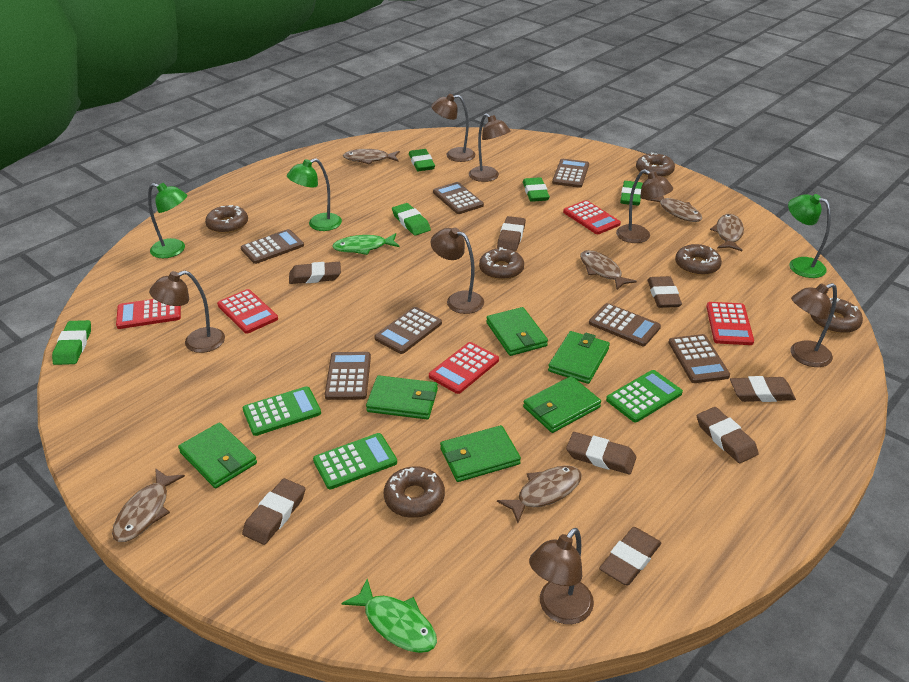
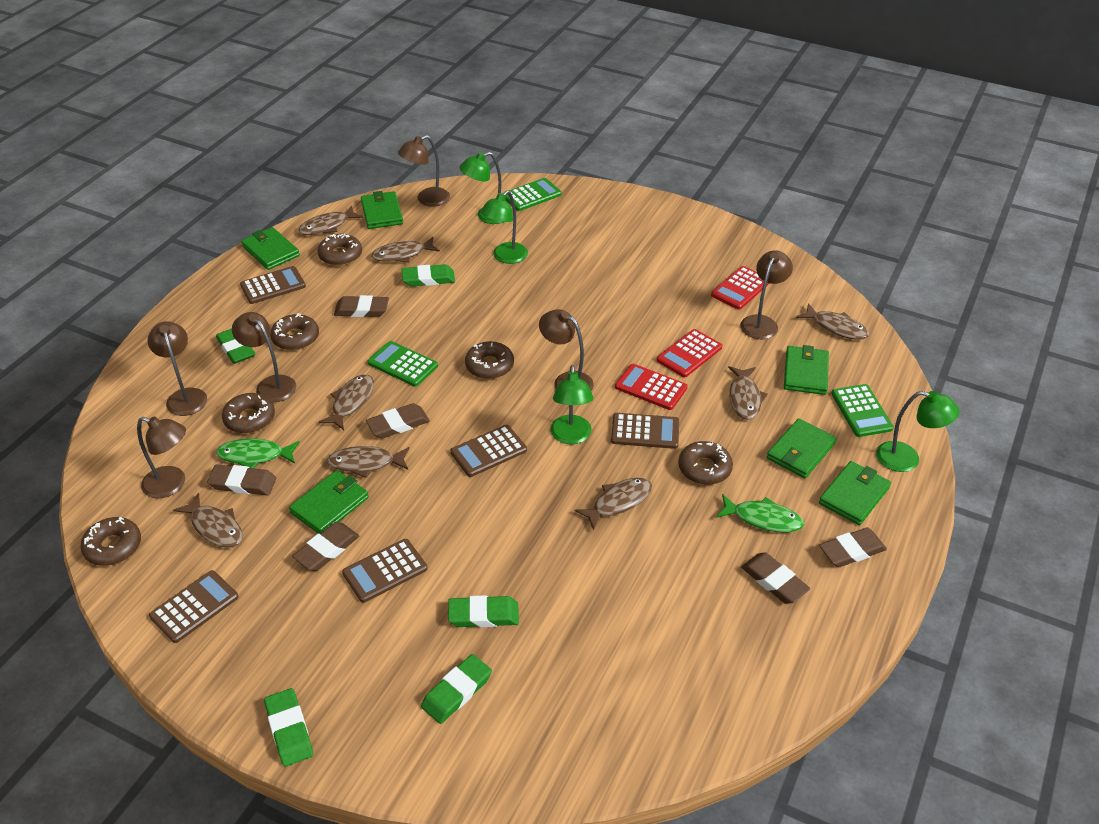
brown calculator: [241,229,304,264] [325,352,371,400] [374,307,442,354] [433,182,484,214] [552,159,589,188] [589,303,661,346] [668,334,730,383] = 7 -> [149,570,239,643] [240,266,306,304] [342,539,428,603] [450,425,527,477] [611,413,679,449] = 5
brown eraser: [242,478,305,545] [289,262,341,284] [497,216,526,251] [566,432,636,474] [599,527,661,585] [648,276,682,308] [697,407,759,463] [730,376,796,402] = 8 -> [207,464,276,495] [292,522,360,571] [334,295,389,317] [366,403,430,439] [741,552,810,604] [819,527,887,567] = 6
brown fish: [112,468,185,542] [343,149,400,165] [497,465,582,523] [580,250,637,290] [646,196,702,222] [710,214,744,251] = 6 -> [173,493,243,548] [298,206,363,235] [319,374,374,430] [327,446,409,478] [371,237,440,263] [575,477,652,531] [728,366,768,420] [796,303,869,340] = 8
brown lamp: [149,271,225,353] [430,227,484,314] [431,94,475,162] [469,114,511,182] [529,528,594,624] [616,169,673,243] [791,283,837,367] = 7 -> [137,417,186,498] [147,321,207,416] [232,312,296,402] [398,135,450,207] [539,309,594,391] [740,250,793,339] = 6
green lamp: [148,183,187,258] [287,158,342,231] [788,194,831,278] = 3 -> [459,152,503,224] [480,190,528,264] [550,365,593,444] [876,391,959,472] = 4
red calculator: [116,299,181,329] [217,289,278,334] [429,342,499,394] [563,200,621,234] [706,302,754,345] = 5 -> [615,364,687,410] [657,329,722,377] [711,266,770,310] = 3

